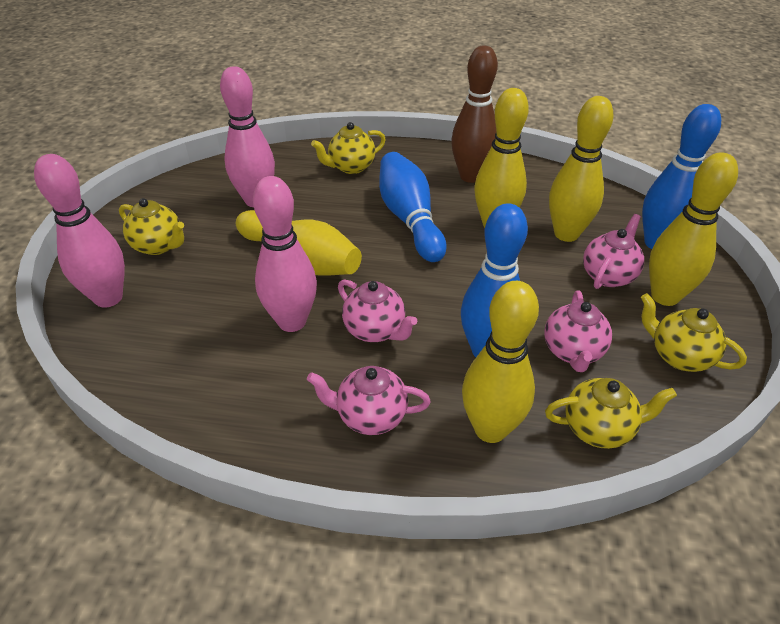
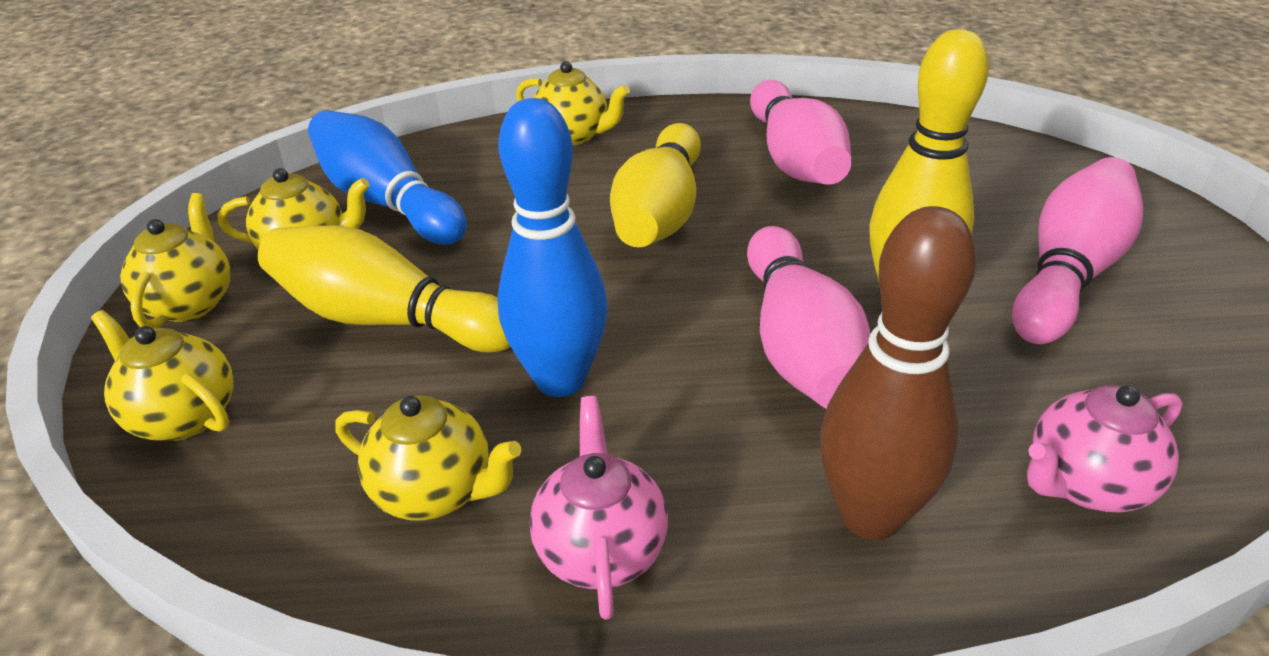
blue bowling pin: [379,152,447,262] [461,203,528,357] [642,104,721,249] = 3 -> [308,110,467,245] [498,98,608,397] = 2
pink teapot: [307,366,431,435] [338,280,417,342] [544,290,612,372] [583,214,644,289] = 4 -> [530,396,668,620] [1027,385,1183,513] = 2
yellow bowling pin: [236,210,362,276] [462,281,539,443] [474,88,529,228] [549,96,614,242] [649,152,738,306] = 5 -> [258,225,511,352] [610,123,701,247] [869,29,989,281] = 3
yellow teapot: [119,198,184,255] [311,122,386,174] [545,378,677,449] [641,293,747,372] = 4 -> [91,310,234,441] [120,193,231,329] [218,168,370,250] [335,395,521,521] [516,61,630,146] = 5

